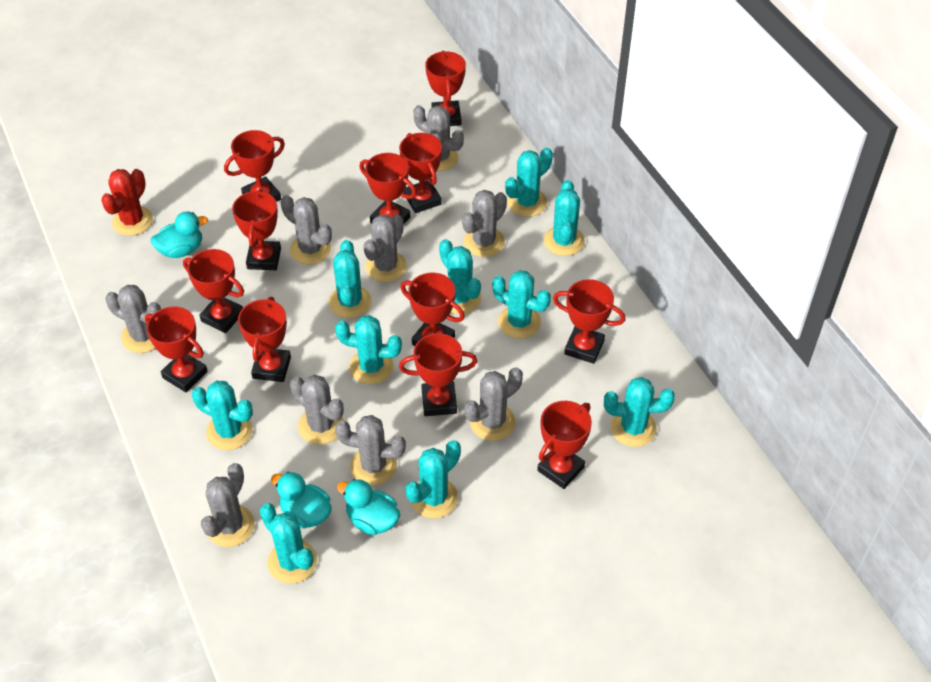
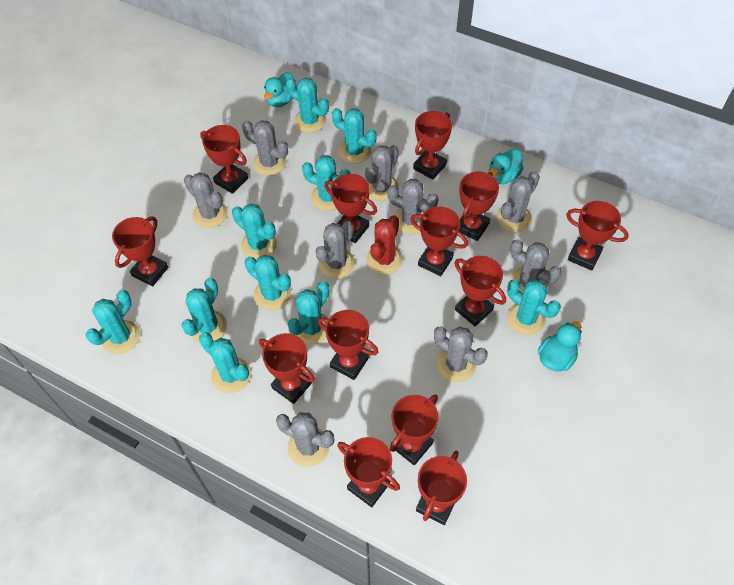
red trophy: [145,306,208,392] [183,249,244,333] [224,130,285,202] [232,189,281,270] [238,297,291,382] [359,153,417,224] [399,133,442,213] [399,333,477,416] [400,273,465,346] [425,51,466,126] [537,401,592,489] [553,279,625,364] = 12 -> [112,217,168,287] [200,125,248,194] [259,333,315,404] [318,310,378,380] [324,174,377,243] [337,437,400,507] [390,394,439,465] [410,207,468,276] [413,111,452,180] [416,450,467,525] [455,256,506,326] [459,172,499,241] [566,201,629,270] = 13

